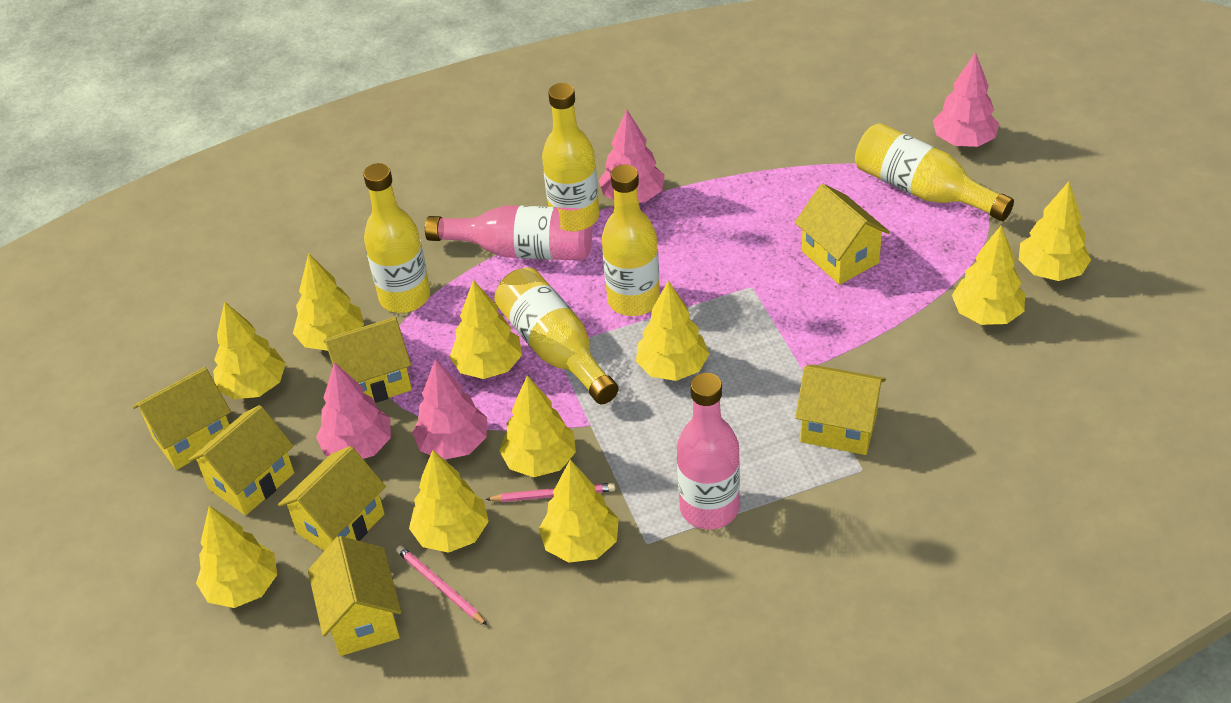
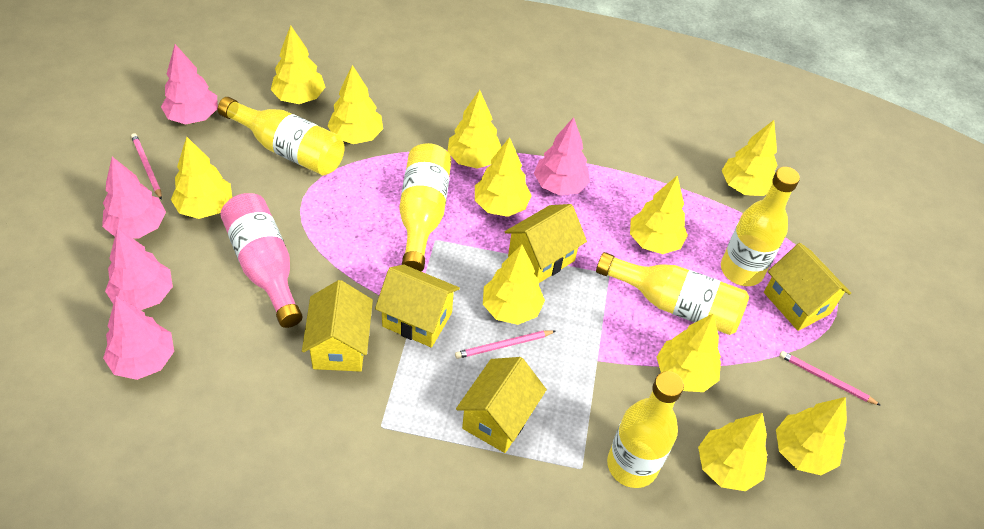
pink bottle: [425,205,592,261] [677,373,740,530] = 2 -> [220,193,303,328] = 1
pink pencil: [396,545,487,625] [485,483,615,502] = 2 -> [131,133,162,200] [455,330,556,359] [779,351,881,406] = 3
pink tree: [316,362,391,459] [412,359,487,460] [599,110,665,203] [933,52,999,147] = 4 -> [102,157,166,239] [103,296,174,380] [105,228,173,310] [161,44,218,124] [534,117,590,196] = 5
yellow house: [133,367,231,470] [188,405,294,516] [278,446,386,551] [308,536,401,656] [323,317,412,403] [795,184,890,285] [795,364,886,455] = 7 -> [302,280,373,372] [375,265,460,348] [456,357,547,453] [505,204,587,283] [764,243,851,331] = 5
yellow tree: [196,506,277,608] [213,301,286,399] [293,253,364,351] [409,450,489,553] [450,280,522,379] [499,375,576,477] [539,460,619,563] [636,281,709,381] [952,226,1025,325] [1019,182,1091,281] = 10 -> [171,136,232,219] [271,25,325,104] [328,65,383,144] [447,90,501,169] [475,137,532,217] [483,244,545,325] [630,176,688,254] [657,314,721,392] [698,413,767,491] [722,120,778,196] [776,397,847,475] = 11

